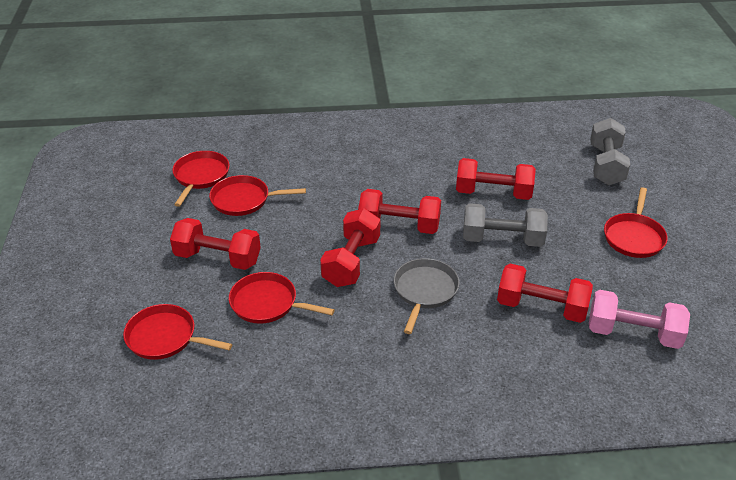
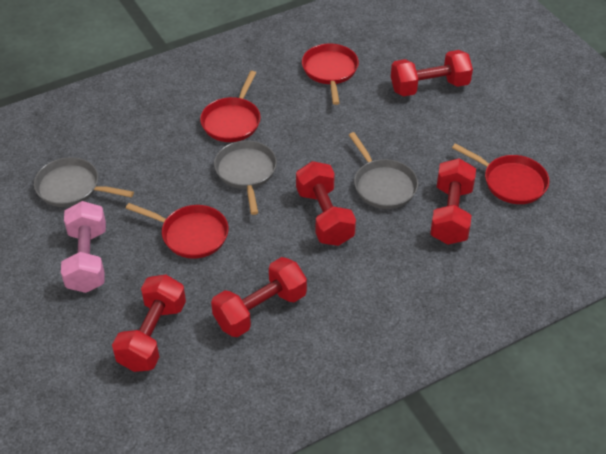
grey dumbbell: [463,203,548,247] [590,118,630,186] = 2 -> none = 0
grey pan: [394,258,460,334] = 1 -> [34,157,134,207] [214,140,277,215] [349,132,418,209] = 3
red pan: [123,304,232,360] [172,151,230,207] [209,175,306,216] [229,272,335,324] [604,187,668,258] = 5 -> [126,203,228,259] [200,71,261,142] [302,44,359,105] [452,143,549,204] = 4

